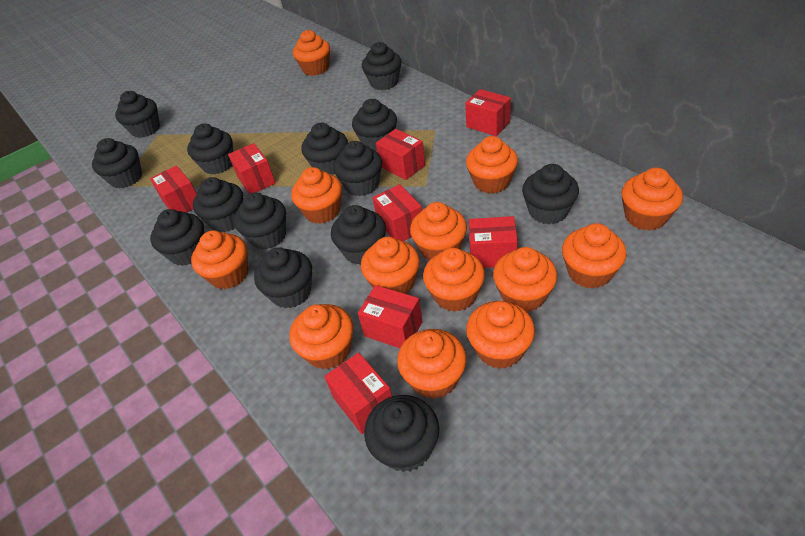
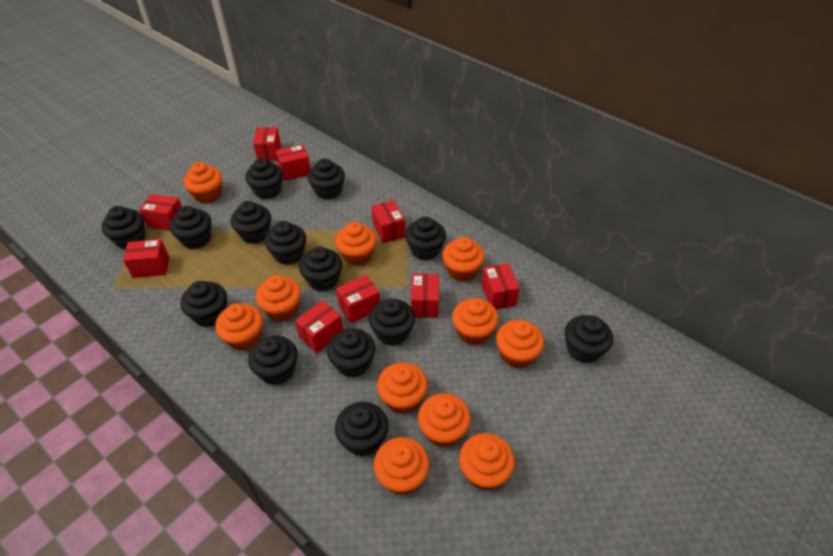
orange cupcake: [191,231,248,289] [289,304,353,369] [291,167,342,224] [293,30,330,76] [361,237,420,294] [397,329,467,399] [410,202,467,260] [423,248,485,312] [466,136,518,194] [466,301,535,369] [493,247,557,312] [562,223,627,289] [621,168,683,231] = 13 -> [184,162,222,203] [215,304,263,351] [256,275,301,322] [335,222,376,266] [374,437,430,495] [377,362,428,414] [418,393,471,447] [442,237,485,282] [452,298,499,345] [459,433,515,490] [496,320,544,368] = 11
red box: [150,165,197,213] [228,143,276,194] [324,352,392,434] [358,285,423,348] [373,184,422,241] [376,129,425,180] [465,89,511,136] [469,216,518,268] = 8 -> [123,239,169,278] [139,194,182,231] [253,127,281,161] [276,144,311,181] [295,300,343,353] [336,275,380,323] [371,200,405,243] [411,273,439,318] [481,263,520,309] = 9

